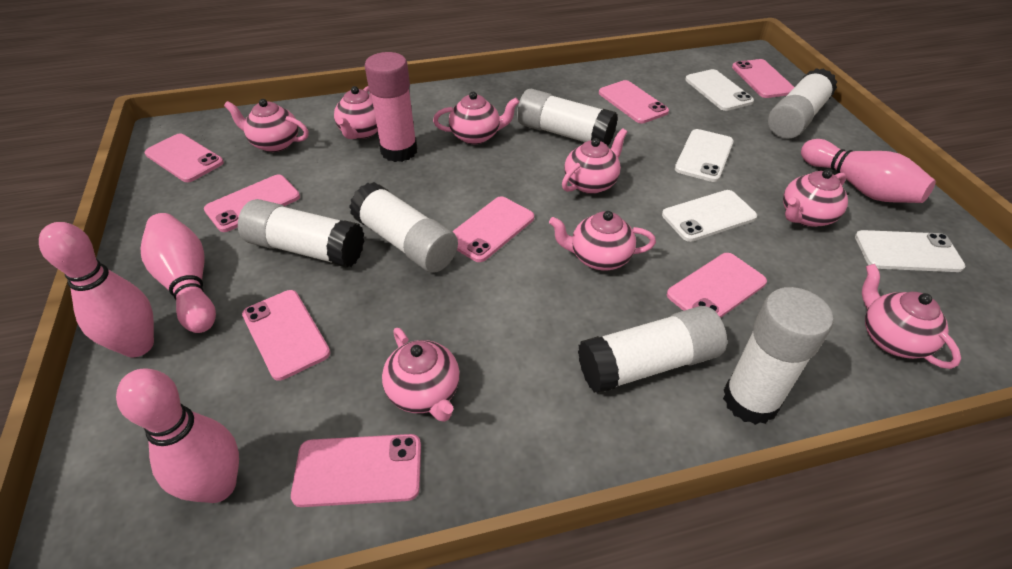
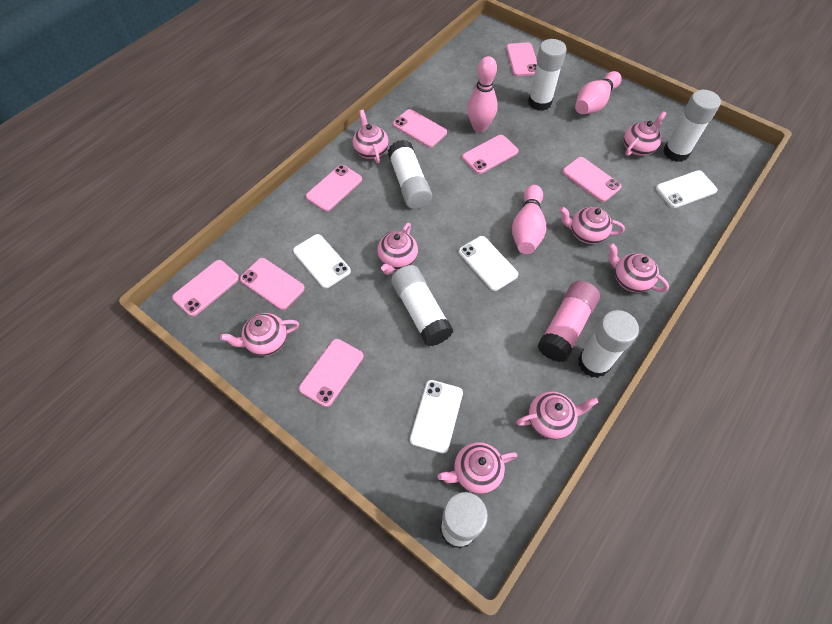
pink bowling pin: [39,222,154,357] [116,369,239,503] [141,213,216,333] [801,139,936,203] = 4 -> [467,56,498,132] [512,185,546,254] [575,71,622,114] = 3

